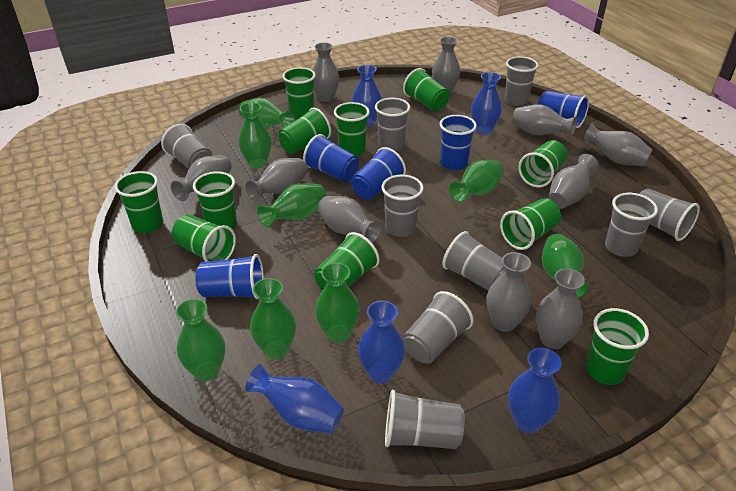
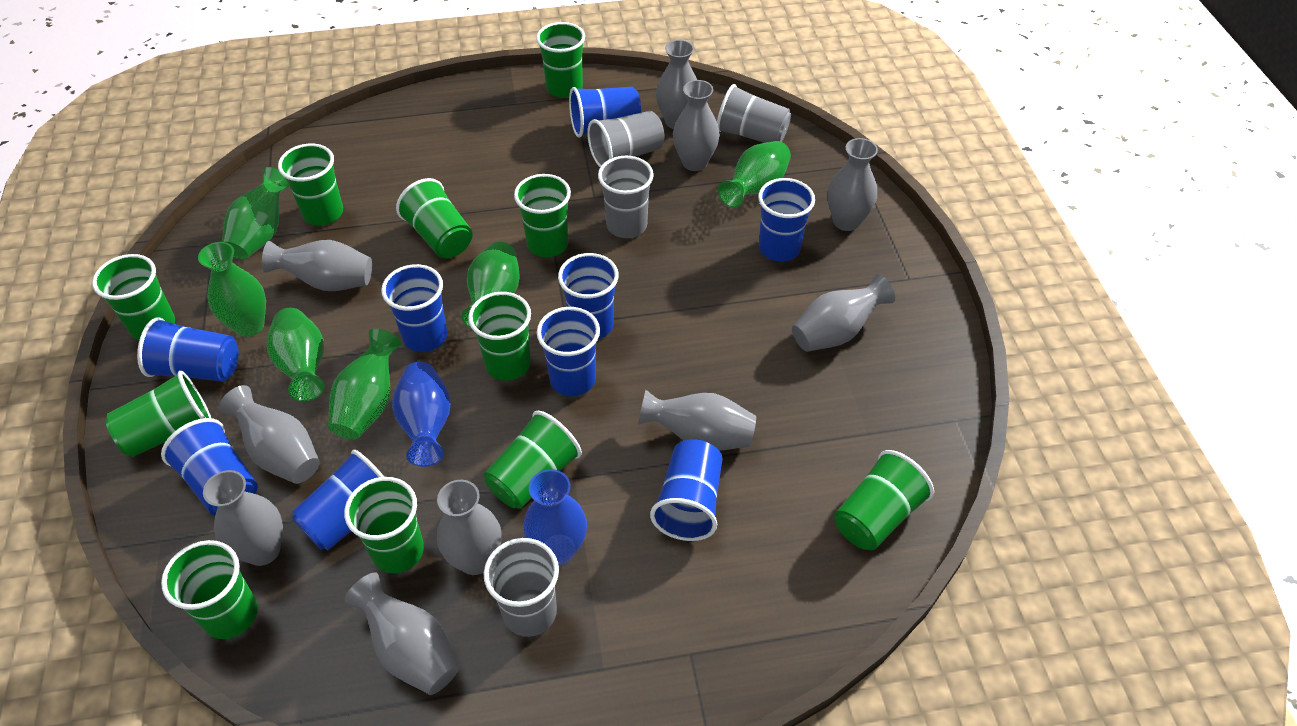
blue cup: [196,254,264,299] [303,134,359,182] [351,147,406,200] [440,115,477,170] [538,91,589,128] = 5 -> [137,318,239,382] [161,418,258,516] [292,450,384,550] [381,264,448,352] [537,307,600,396] [558,253,619,339] [569,87,641,138] [650,439,723,541] [758,178,815,262] = 9
blue vase: [245,364,344,434] [352,65,382,127] [358,301,405,383] [471,72,502,135] [508,348,561,433] = 5 -> [392,362,451,467] [523,469,587,565] = 2
green vase: [176,299,225,381] [238,102,272,169] [239,98,295,128] [250,278,296,359] [257,183,327,227] [315,262,360,343] [449,160,504,202] [542,234,587,298] = 8 -> [198,242,266,337] [222,167,290,259] [266,308,325,401] [328,329,401,440] [462,242,520,329] [718,141,791,208] = 6
grey cup: [161,124,213,169] [375,98,410,151] [381,175,424,237] [385,390,465,449] [403,291,474,364] [442,231,505,291] [504,56,539,106] [605,193,658,257] [639,188,700,241] = 9 -> [483,538,559,637] [587,111,664,167] [598,156,654,238] [717,84,791,143] = 4

